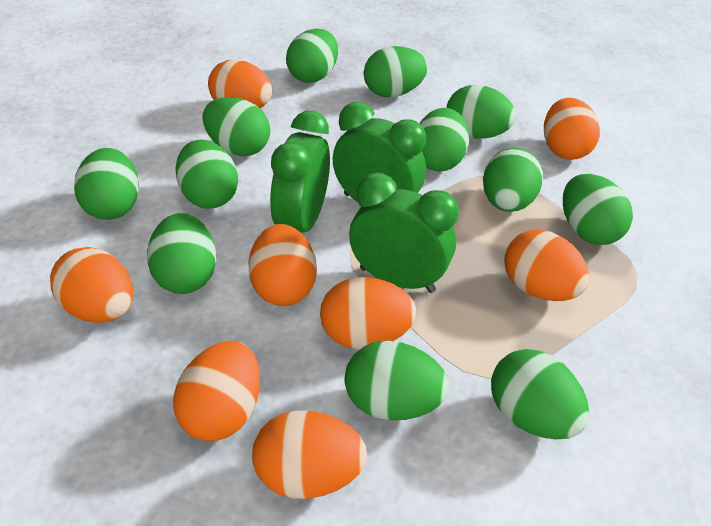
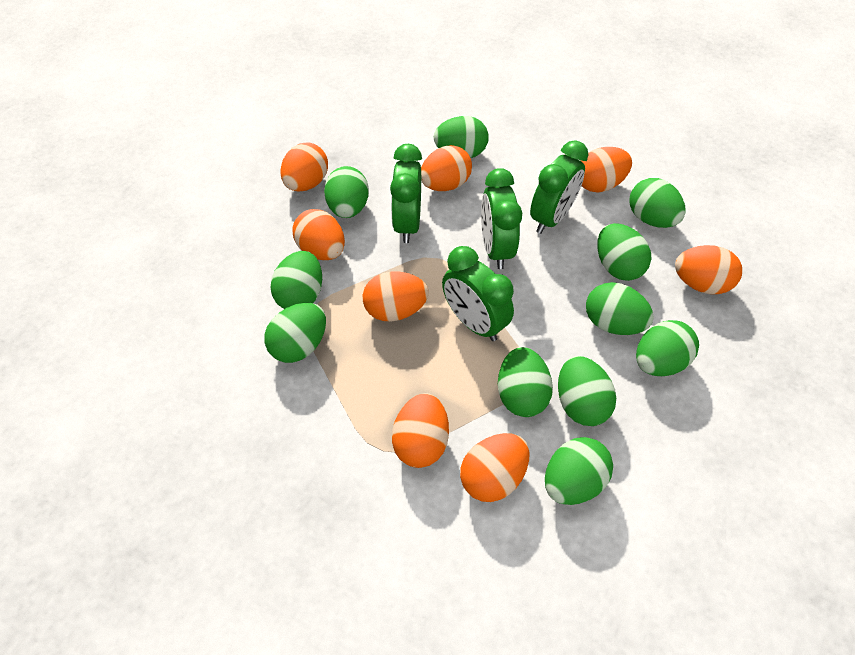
green clock: [270,111,330,233] [333,102,426,202] [349,173,459,293] = 3 -> [390,144,422,243] [442,246,514,341] [481,168,522,269] [530,140,588,234] = 4
green egg: [74,148,139,220] [147,213,216,294] [175,139,238,209] [202,97,270,156] [286,29,338,83] [345,341,449,420] [364,46,428,97] [419,108,469,171] [446,85,516,139] [483,148,543,212] [491,349,589,439] [563,174,633,245] = 12 -> [264,303,326,363] [271,251,322,309] [324,166,369,218] [434,116,489,158] [498,347,553,417] [545,437,613,505] [558,356,616,426] [586,282,654,335] [597,223,651,281] [630,178,686,228] [636,320,699,376] = 11

